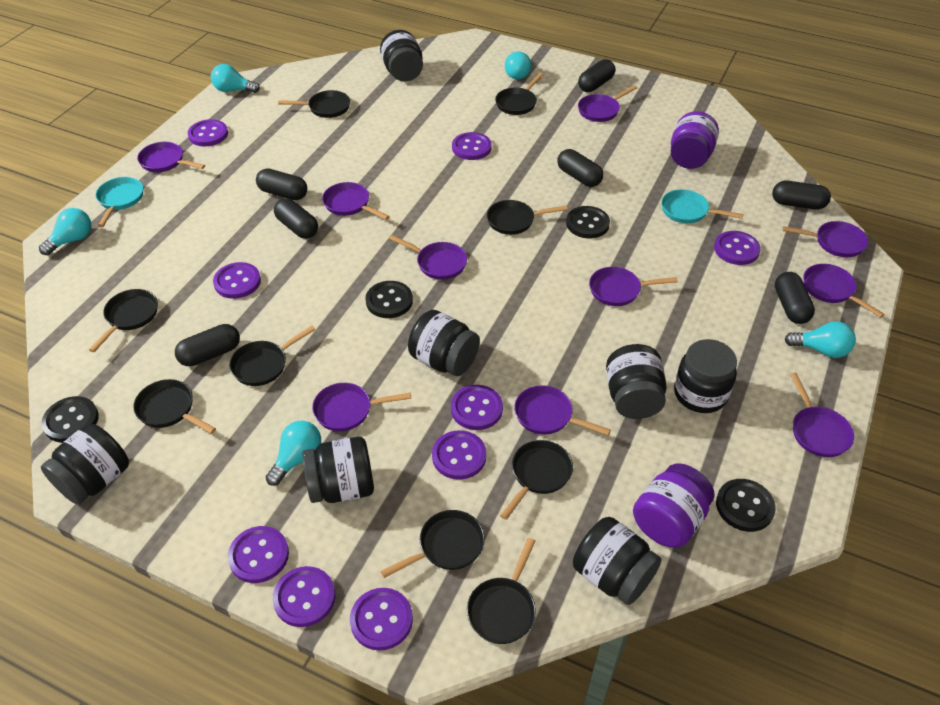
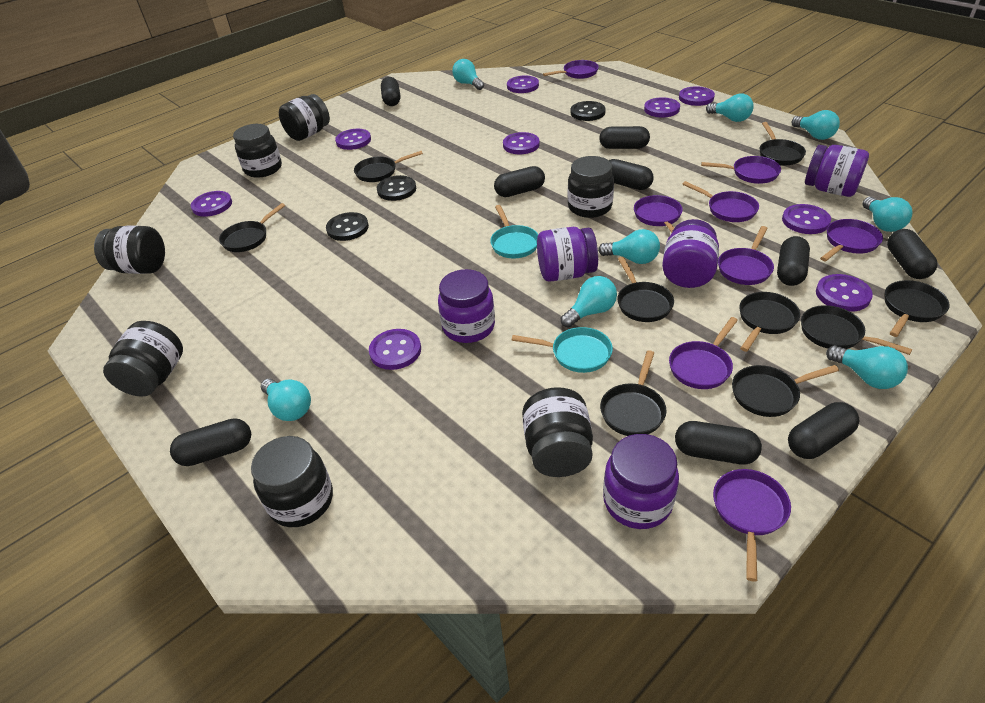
black button: [41,396,99,443] [365,281,413,318] [566,206,610,238] [716,479,776,532] = 4 -> [326,212,369,241] [377,175,416,201] [571,101,606,121] = 3
black capsule: [175,324,240,366] [256,168,307,200] [274,198,318,239] [557,149,603,187] [578,59,615,92] [772,181,831,210] [775,272,815,324] = 7 -> [170,418,251,466] [381,77,400,106] [494,166,545,197] [599,126,650,149] [609,159,654,190] [675,421,762,465] [777,236,810,286] [788,402,860,459] [887,229,938,279] = 9
purple jar: [633,463,715,548] [671,111,719,169] = 2 -> [438,269,495,343] [537,227,598,282] [603,434,679,529] [662,219,719,288] [805,145,869,197] = 5
purple pan: [137,142,205,172] [312,383,411,431] [322,182,389,220] [389,235,467,280] [514,385,611,435] [578,85,638,122] [589,267,678,306] [782,221,868,257] [790,373,854,457] [803,264,885,318] = 10 -> [543,60,599,79] [634,195,683,233] [669,317,738,389] [682,181,759,222] [701,156,781,184] [713,469,791,582] [718,226,774,285] [820,219,883,261] = 8
turquoise light bulb: [39,208,91,255] [211,64,260,93] [266,421,321,486] [505,52,531,79] [784,321,856,358] = 5 -> [261,379,311,421] [452,59,484,90] [561,276,617,328] [598,229,660,264] [706,94,754,122] [792,110,840,140] [826,345,908,389] [863,197,912,232] = 8

